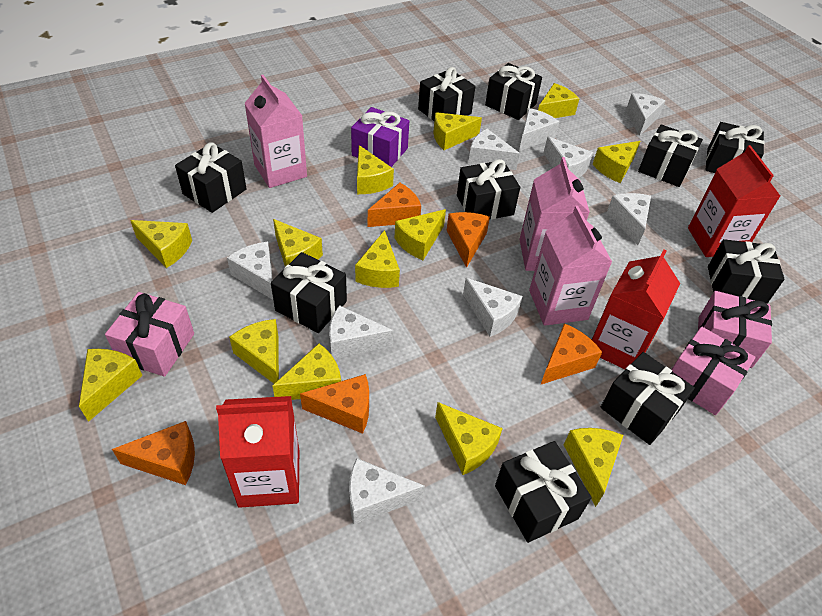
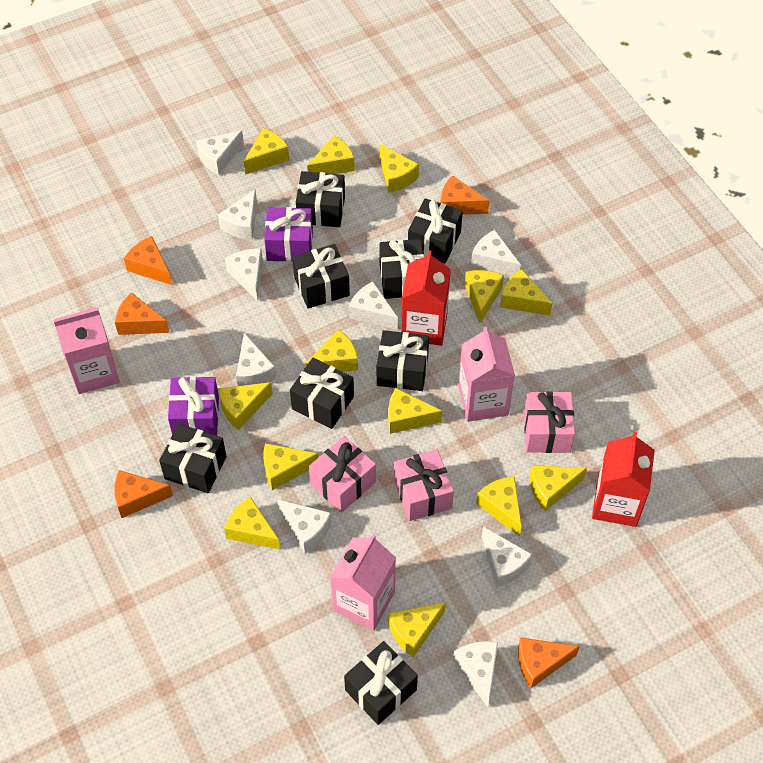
black gift: [175,142,247,213] [271,252,347,333] [418,67,475,121] [457,159,520,220] [485,63,542,120] [495,441,592,543] [601,352,695,445] [638,124,703,187] [705,122,765,173] [708,239,785,304] = 10 -> [159,424,227,493] [290,358,354,429] [292,244,350,309] [296,171,345,227] [344,641,418,725] [377,330,429,391] [380,239,424,299] [408,198,463,264] = 8
purple gift: [351,107,409,167] = 1 -> [168,377,219,436] [264,207,313,262] = 2
red carton: [216,396,299,508] [592,250,680,369] [688,145,780,257] = 3 -> [401,251,451,346] [592,432,655,527] = 2

